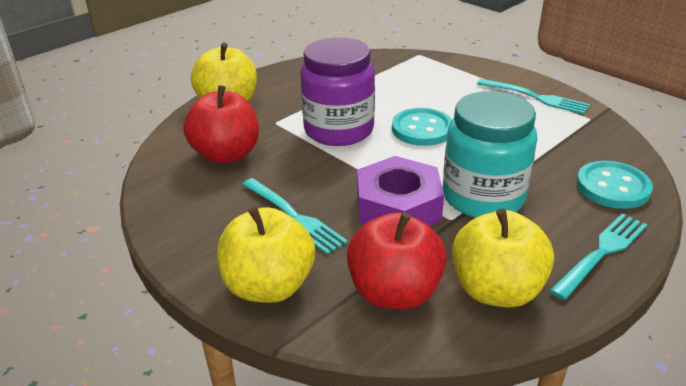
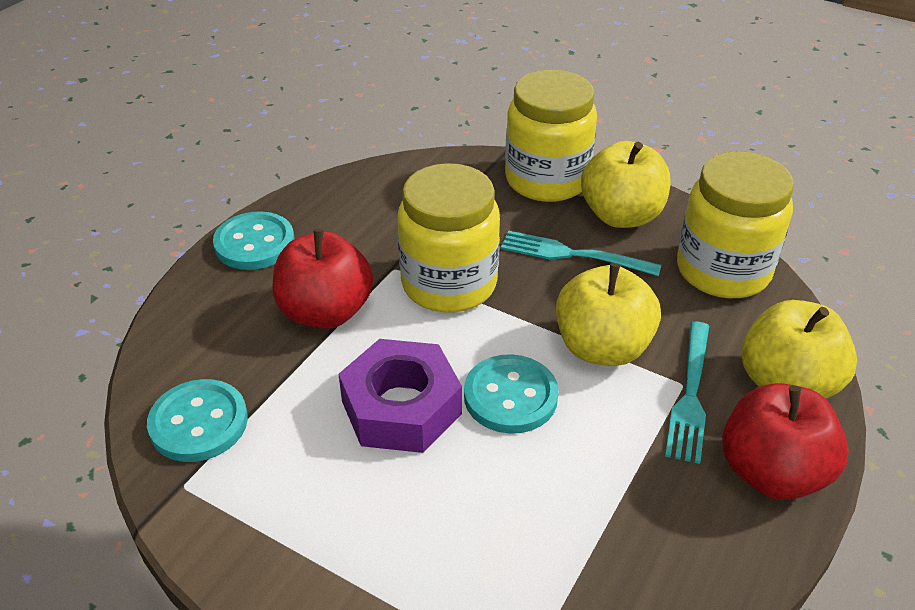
purple jar: [300,37,375,146] = 1 -> none = 0
turquoise button: [392,108,452,146] [576,161,653,209] = 2 -> [147,379,248,462] [213,211,295,270] [464,354,559,434] = 3
turquoise fork: [242,178,348,255] [477,79,590,114] [549,213,647,300] = 3 -> [501,230,661,276] [665,321,709,464] = 2
turquoise jar: [443,91,538,218] = 1 -> none = 0
yellow jar: none = 0 -> [398,163,500,313] [505,70,597,202] [677,151,794,298] = 3

